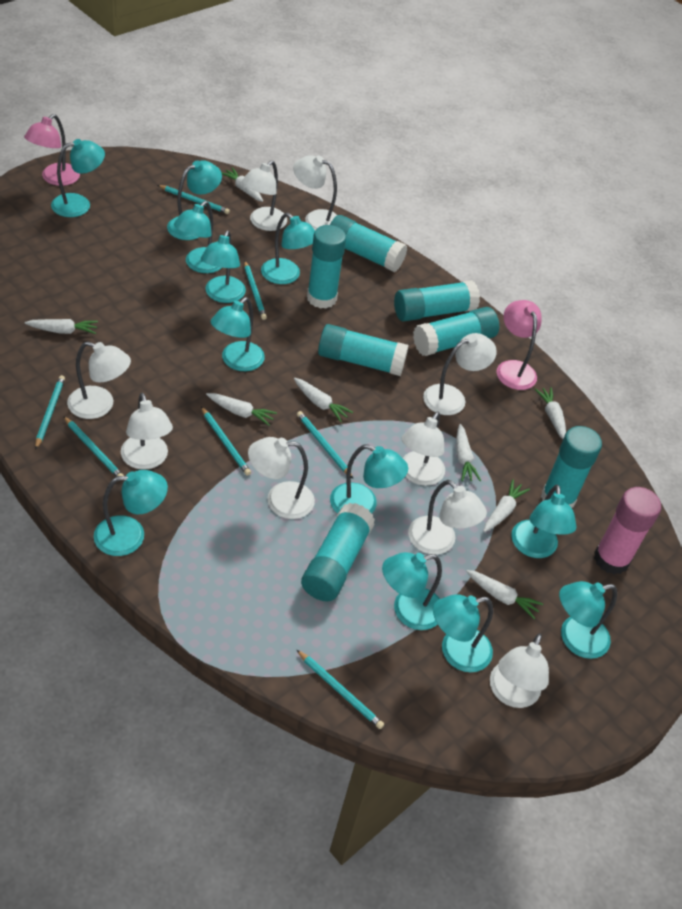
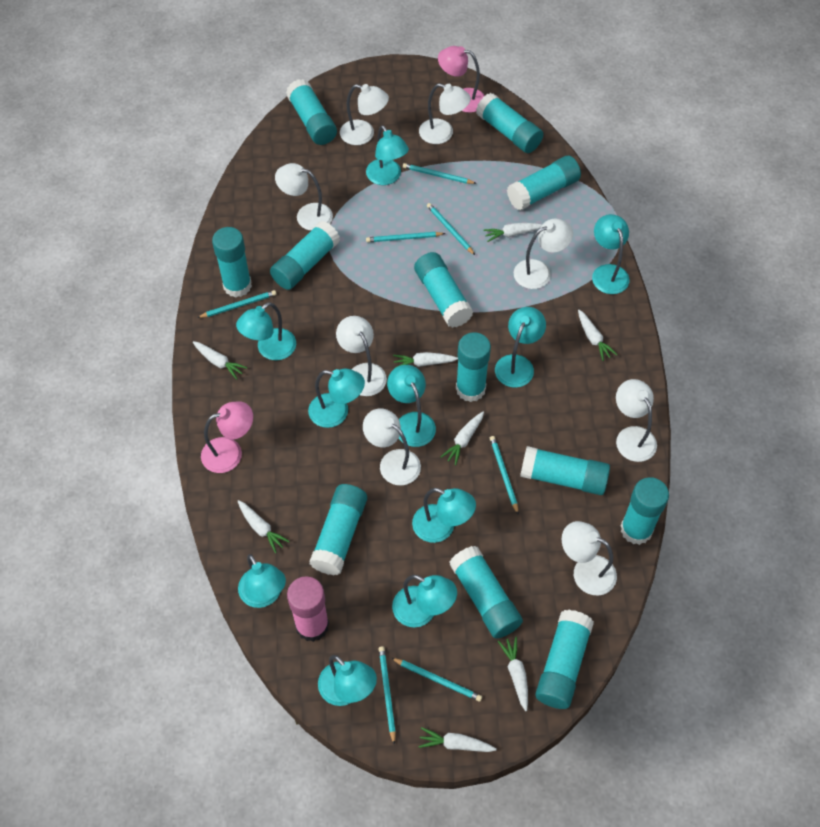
turquoise glue stick: [301,503,375,601] [307,225,346,309] [318,324,409,376] [330,215,407,272] [394,280,480,322] [413,307,499,356] [541,426,602,508] = 7 -> [212,227,252,298] [270,221,340,290] [286,79,337,145] [309,484,367,575] [414,252,473,328] [449,546,523,639] [456,332,491,402] [476,93,543,153] [507,156,581,210] [520,446,610,495] [535,610,594,709] [620,477,669,545] = 12
turquoise lamp: [51,139,105,217] [94,470,168,556] [167,160,222,240] [174,201,221,273] [201,230,246,303] [211,297,265,371] [261,213,315,284] [330,444,408,514] [382,552,442,630] [433,594,493,672] [511,485,576,558] [559,581,617,659] = 12 -> [236,302,296,360] [238,554,286,608] [308,369,365,428] [318,655,377,706] [366,125,409,185] [387,365,436,447] [392,575,457,627] [412,488,476,543] [495,307,546,388] [592,214,630,294] = 10
white lamp: [67,342,131,419] [121,393,173,470] [242,160,287,231] [248,437,315,519] [293,155,337,230] [402,412,445,486] [408,480,487,555] [423,333,497,415] [490,633,549,708] = 9 -> [275,163,333,231] [336,316,387,396] [340,84,389,145] [363,408,421,485] [419,83,471,144] [513,218,573,289] [562,521,617,595] [616,379,657,462] = 8

